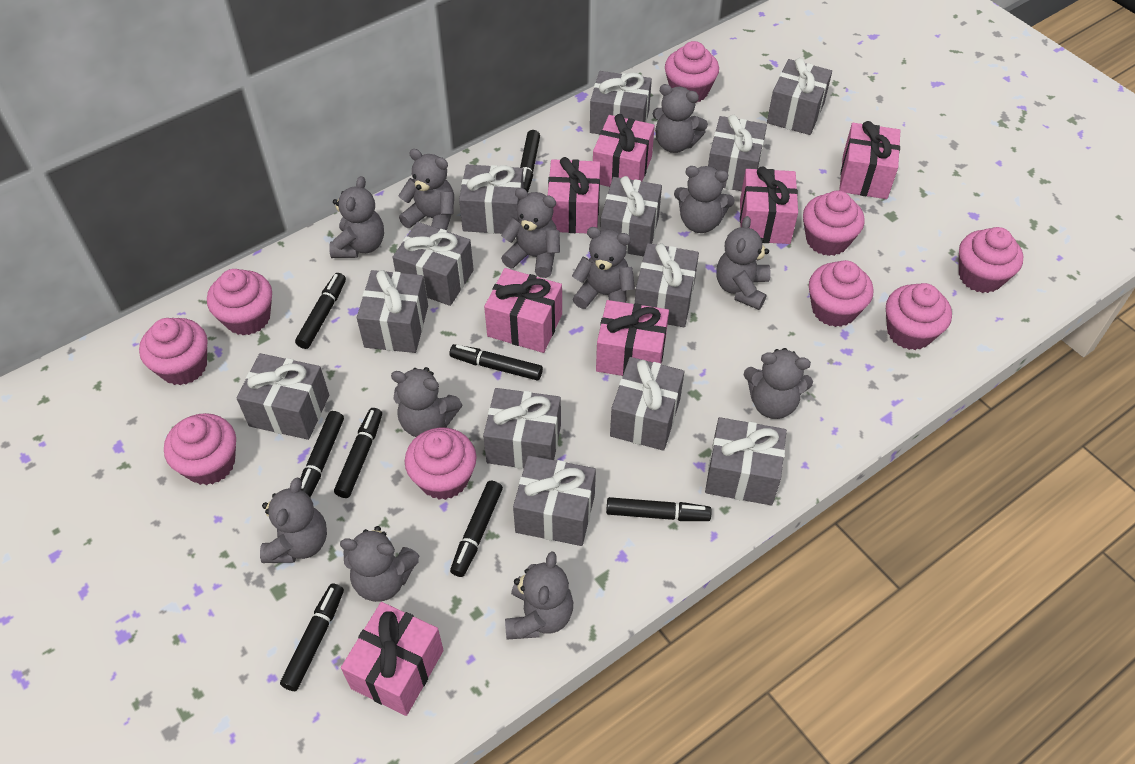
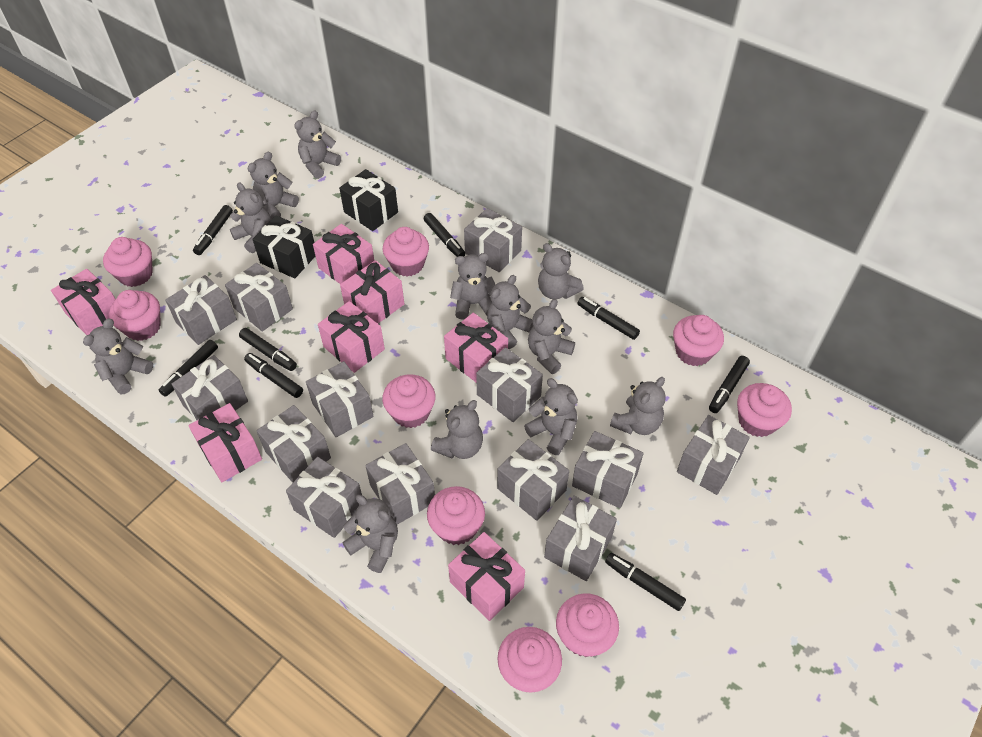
black gift: none = 0 -> [253,215,316,279] [339,169,398,231] = 2

